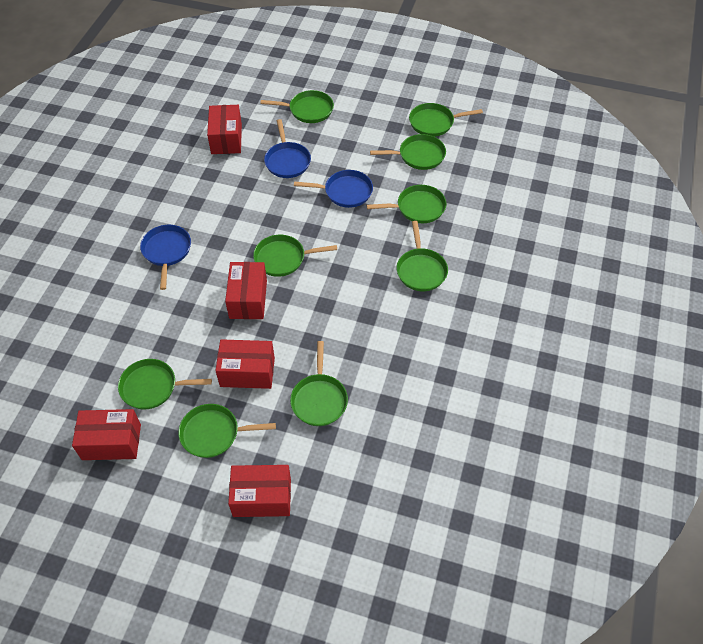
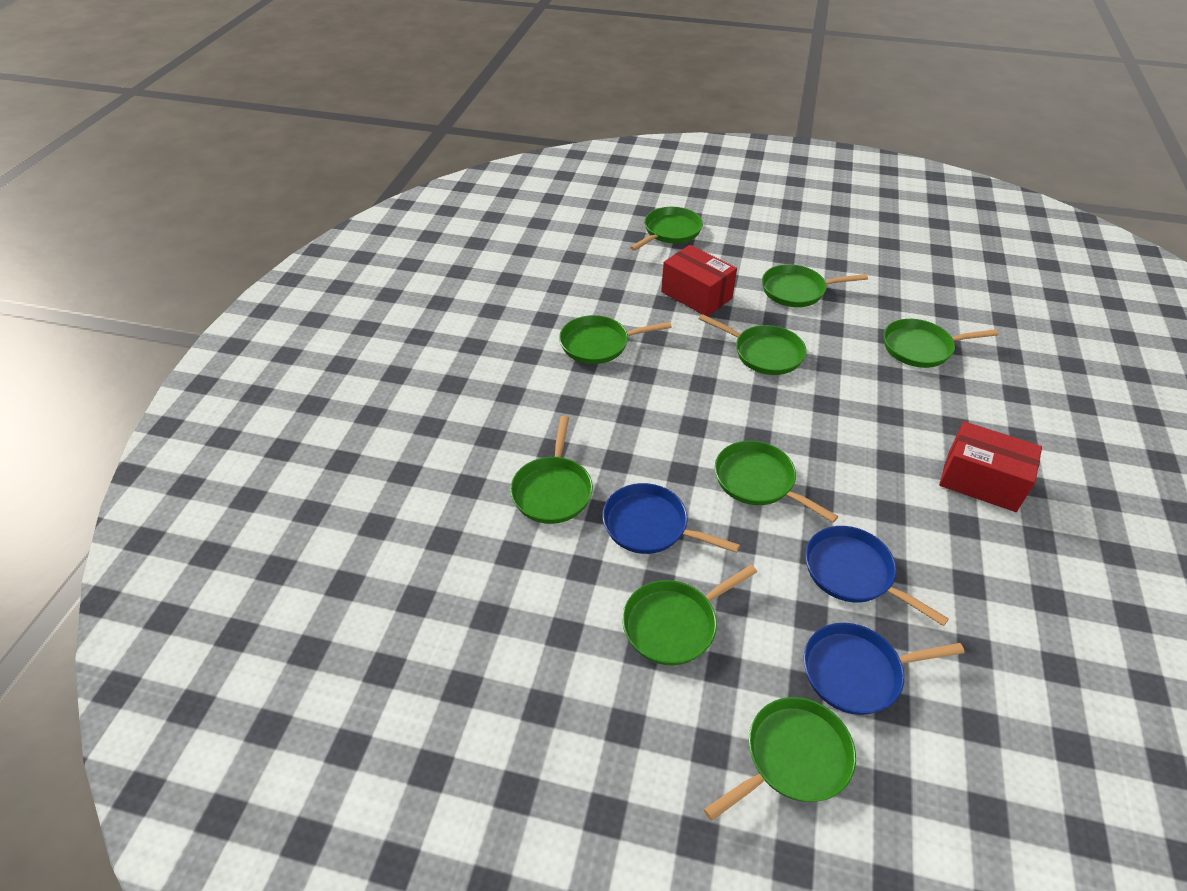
red box: [72,409,141,460] [207,105,242,154] [215,339,275,389] [225,262,267,319] [228,465,291,517] = 5 -> [661,245,737,317] [939,421,1042,512] = 2

